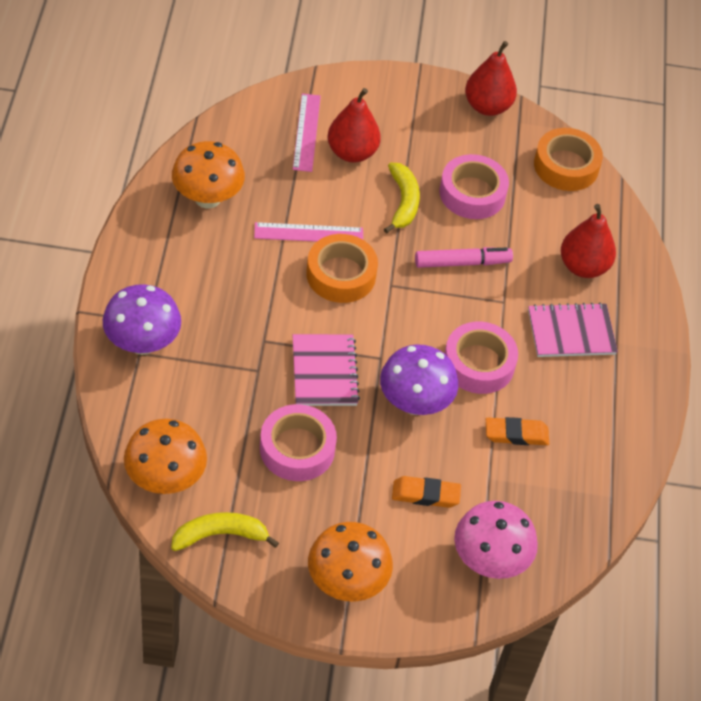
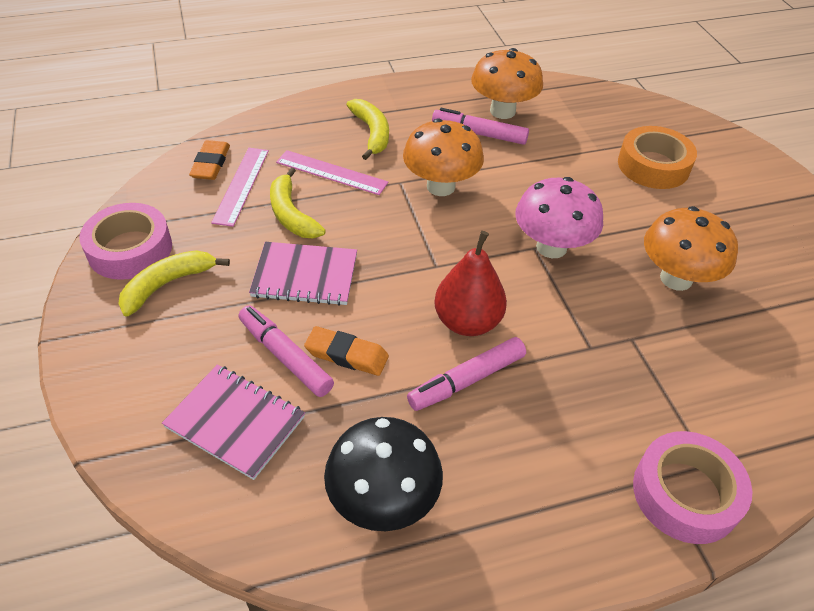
black mushroom: none = 0 -> [324,417,443,531] = 1
orange tape: [306,234,378,303] [534,128,603,191] = 2 -> [618,126,697,189] = 1
pink marker: [415,247,513,268] = 1 -> [238,305,334,397] [407,337,526,411] [432,108,529,145] = 3
pink tape: [260,404,337,481] [440,154,509,219] [444,322,518,394] = 3 -> [79,203,172,280] [633,431,752,544] = 2
purple mushroom: [103,284,181,355] [380,344,458,415] = 2 -> none = 0
red pear: [328,88,381,163] [465,41,517,116] [561,204,616,278] = 3 -> [434,231,507,336] = 1
yellow banana: [171,512,279,551] [384,163,420,234] = 2 -> [118,250,230,316] [270,167,326,238] [346,99,389,160] = 3

